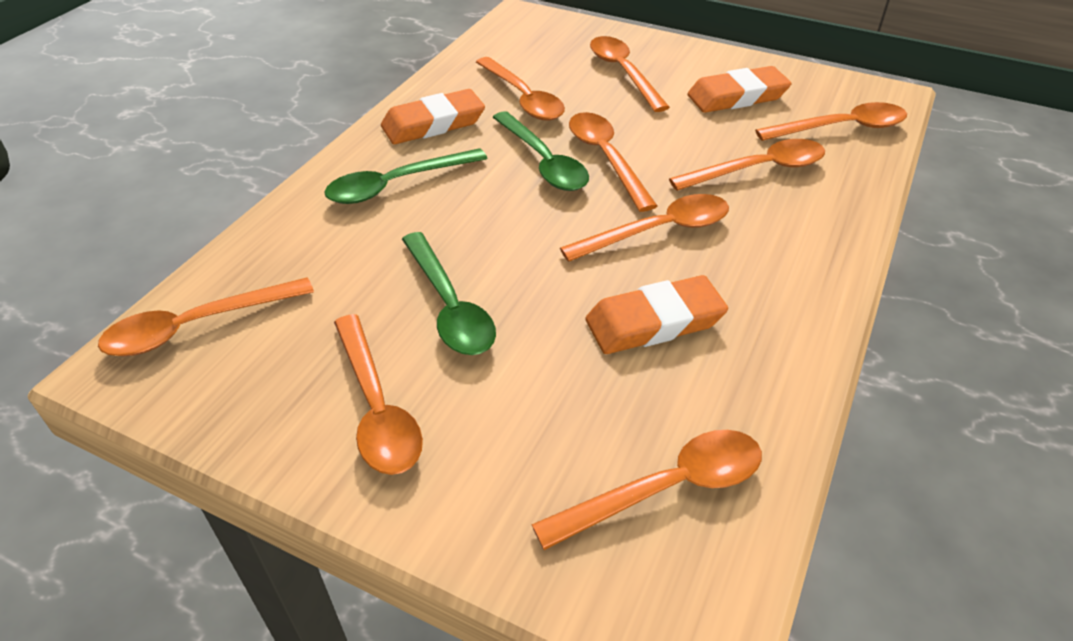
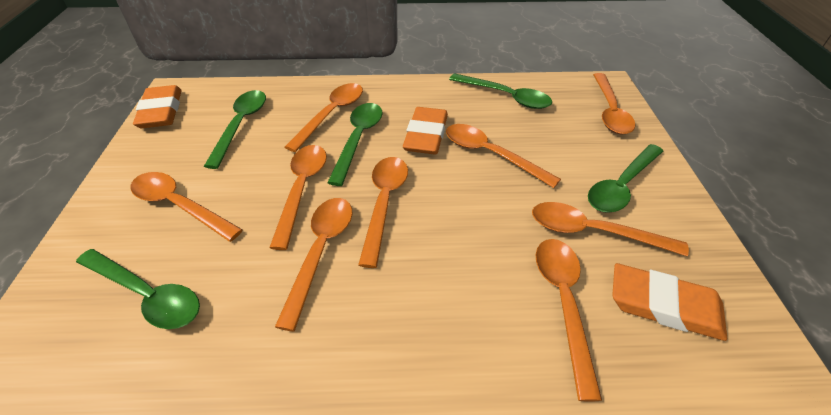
green spoon: [324,148,488,204] [402,232,496,355] [492,111,589,191] = 3 -> [76,249,200,329] [204,90,266,169] [327,103,383,186] [449,73,552,109] [588,144,663,213] = 5

